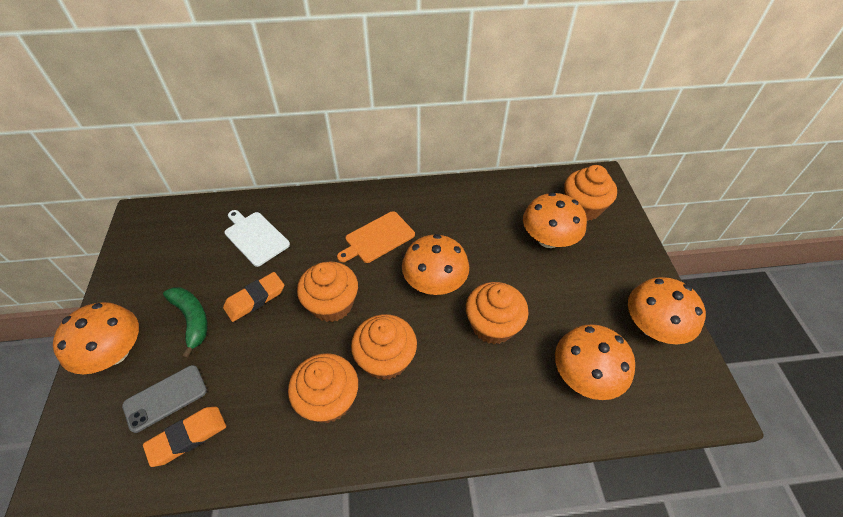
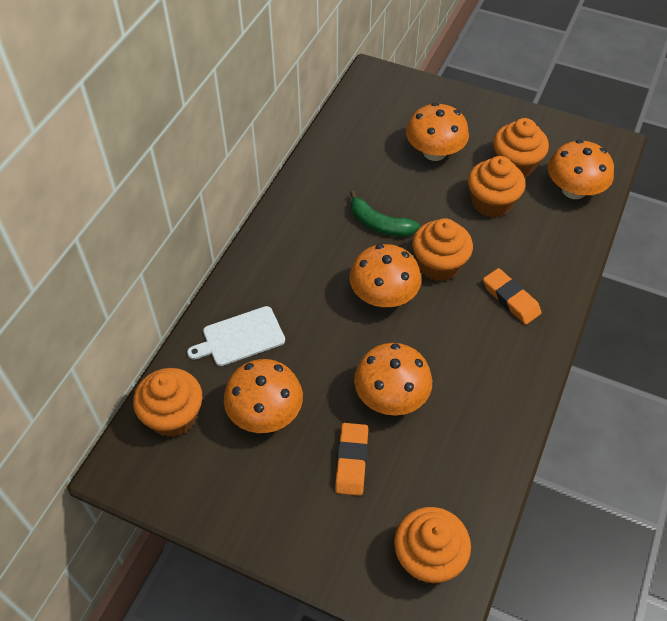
grey phone: [122,365,207,433] = 1 -> none = 0
orange cutting board: [337,211,415,263] = 1 -> none = 0

